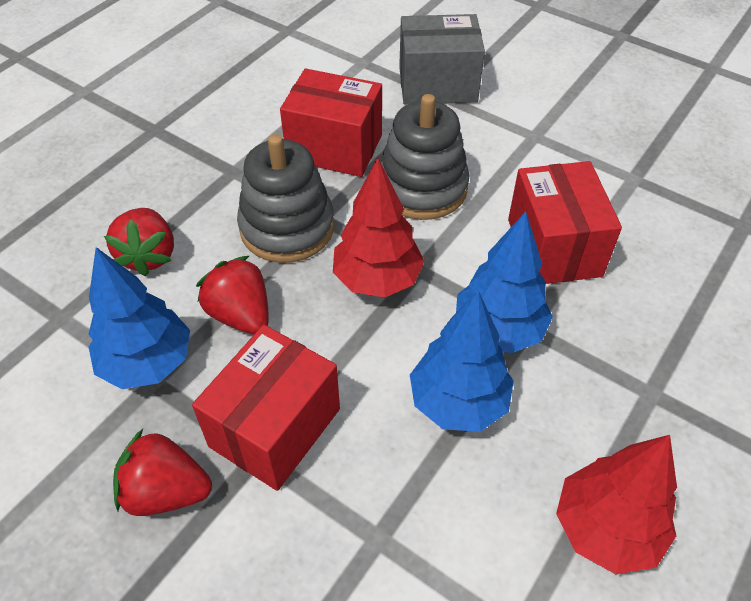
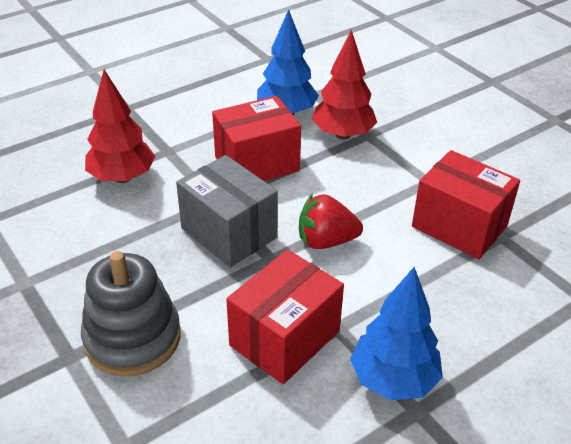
blue tree: [88,247,190,389] [410,290,514,432] [456,211,553,353] = 3 -> [257,9,319,115] [350,267,443,400] = 2
grey stacking toy: [237,134,334,263] [380,94,470,220] = 2 -> [81,251,181,377] = 1
red strawberry: [104,208,174,276] [113,429,212,516] [196,256,269,335] = 3 -> [299,193,363,249] = 1

